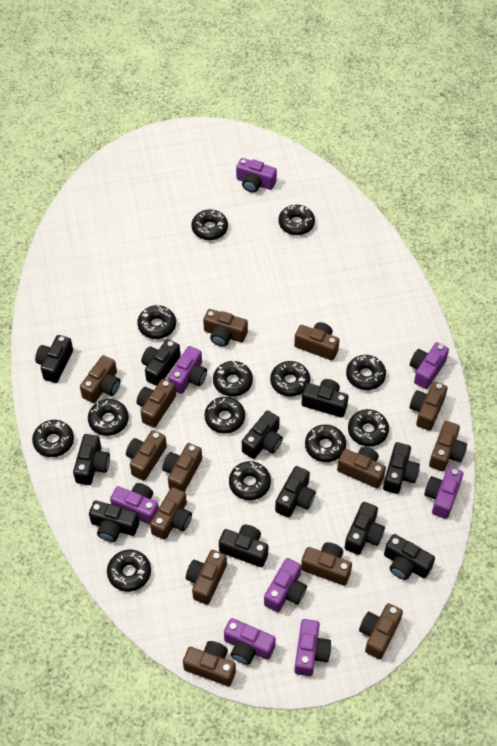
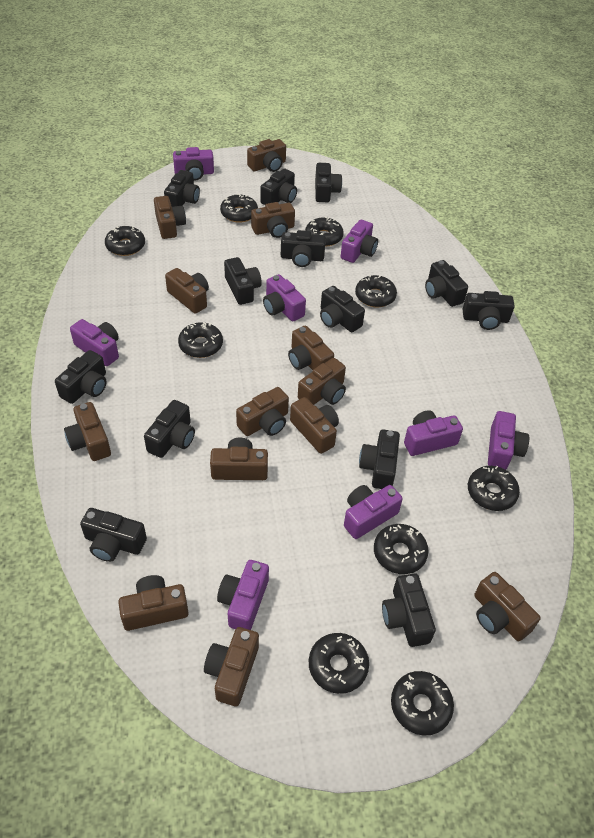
black camera: [35,335,73,383] [73,434,110,485] [89,500,139,542] [141,339,181,386] [219,525,268,567] [242,410,283,459] [275,466,316,518] [301,379,348,418] [345,502,385,555] [383,442,420,494] [384,534,435,580] = 11 -> [55,350,106,404] [80,508,147,562] [144,400,195,458] [164,170,200,207] [224,257,262,305] [260,169,297,205] [281,230,326,267] [315,163,342,202] [320,286,365,332] [359,429,400,489] [382,573,436,647] [425,260,468,307] [462,291,515,330] = 13
black donut: [32,420,74,457] [88,399,129,436] [107,550,151,592] [137,305,176,339] [192,209,228,240] [204,397,245,434] [213,361,253,397] [229,461,271,500] [270,361,310,397] [278,205,315,235] [305,425,346,462] [346,355,386,390] [348,409,389,447] = 13 -> [105,226,145,256] [178,322,223,358] [220,194,258,223] [305,217,344,247] [309,633,369,694] [355,275,397,307] [374,524,429,574] [391,671,454,736] [468,466,520,511] = 9
brown camera: [80,355,120,403] [126,430,167,480] [136,379,176,428] [150,487,192,540] [162,443,202,492] [183,641,236,686] [186,550,227,605] [203,309,248,347] [294,322,340,360] [301,542,352,586] [337,447,386,488] [359,603,403,659] [410,381,447,431] [429,421,467,471] = 14 -> [64,402,111,461] [118,575,189,631] [154,196,186,239] [165,268,209,314] [204,627,259,706] [210,438,268,480] [236,387,289,436] [247,139,286,172] [251,202,295,238] [288,326,334,370] [290,397,339,454] [298,358,346,405] [474,572,541,641] = 13

